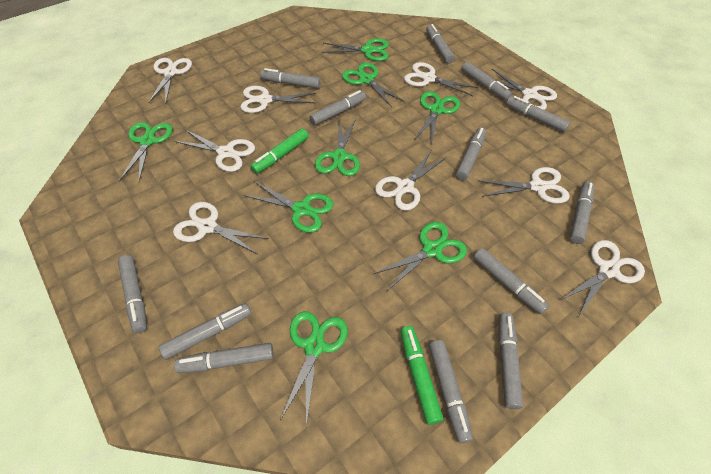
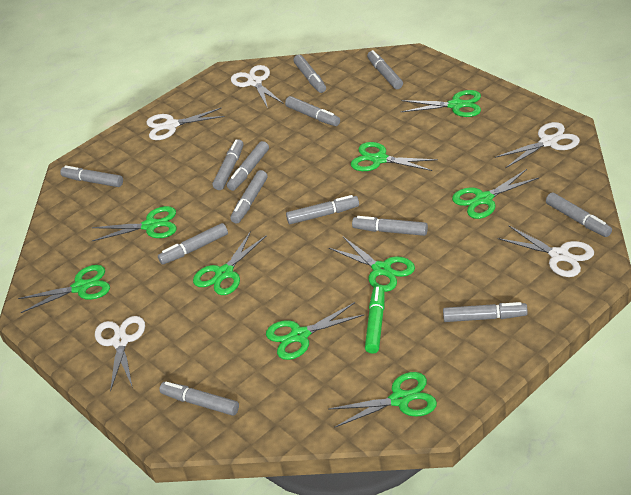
green marker: [251,128,309,174] [400,326,443,425] = 2 -> [365,286,385,354] = 1
green scissors: [119,122,173,181] [244,181,333,233] [280,311,348,426] [315,119,360,176] [322,38,389,61] [342,62,404,107] [374,222,467,291] [414,91,460,144] = 8 -> [18,265,110,313] [92,206,177,241] [193,231,267,295] [266,302,364,360] [328,372,437,428] [329,236,415,292] [351,142,438,171] [401,90,481,117] [452,169,539,219] = 9
white scissors: [148,58,192,104] [173,202,269,254] [174,130,255,172] [240,86,316,113] [375,149,447,211] [404,62,478,96] [478,167,570,204] [492,69,557,110] [560,240,645,316] = 9 -> [95,316,145,392] [146,107,225,140] [231,65,284,108] [494,122,580,168] [498,225,594,277] = 5

